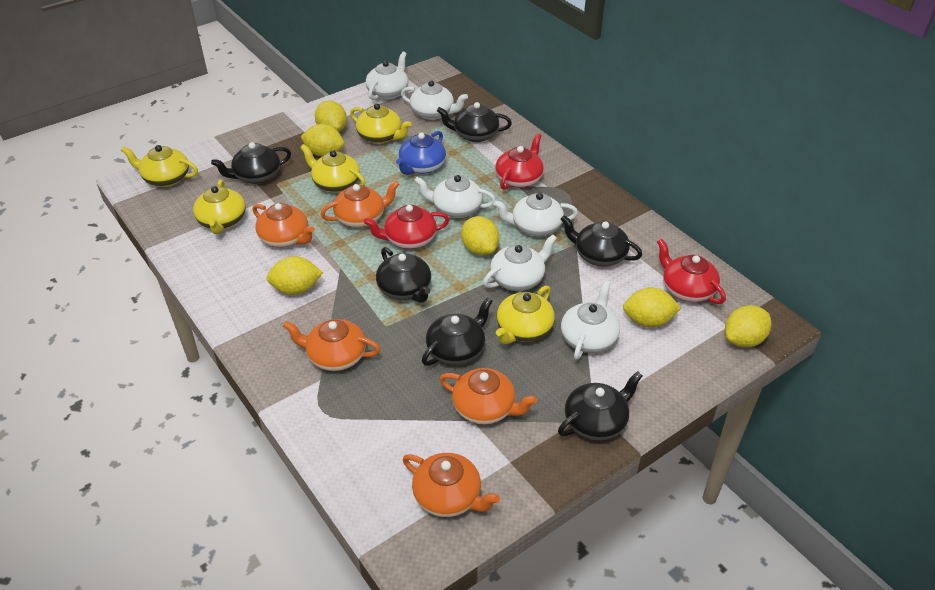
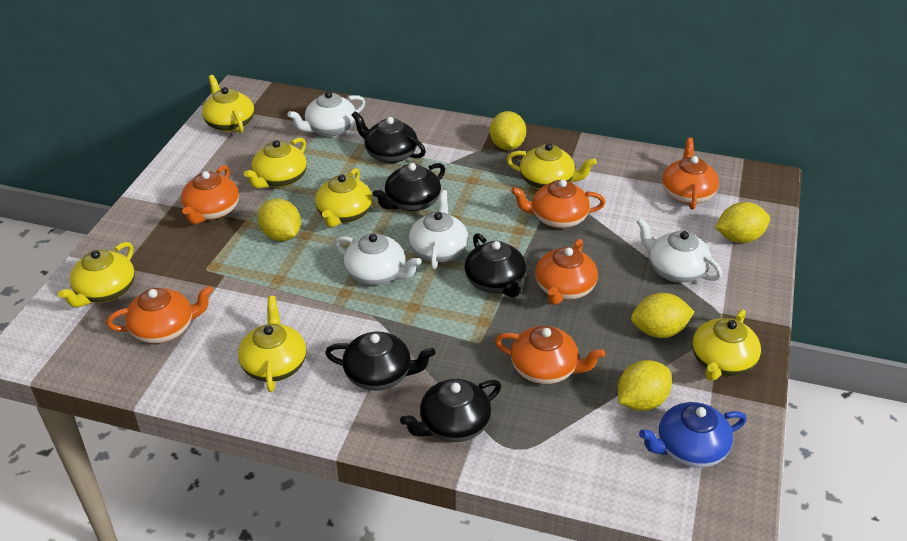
black teapot: [211,142,291,184] [376,247,431,303] [422,297,492,366] [437,102,512,142] [558,371,643,440] [561,215,642,267] = 6 -> [325,332,435,390] [352,111,426,163] [373,163,445,211] [400,379,501,442] [464,233,526,298] = 5
orange teapot: [253,203,315,247] [283,319,380,371] [320,180,400,228] [403,453,500,517] [440,368,537,424] = 5 -> [106,286,213,344] [181,165,239,224] [495,326,605,384] [511,179,605,228] [535,239,598,305] [662,138,719,210] = 6
red teapot: [364,205,450,249] [495,133,544,190] [657,239,726,304] = 3 -> none = 0
white teapot: [366,51,408,100] [401,80,468,120] [414,175,496,218] [483,234,557,291] [493,193,578,236] [561,281,620,360] = 6 -> [287,91,365,136] [335,233,421,285] [409,190,468,269] [637,218,723,283] = 4
yellow lemon: [266,256,323,295] [300,124,344,157] [315,101,347,132] [461,216,499,255] [623,287,681,328] [725,305,772,347] = 6 -> [258,199,301,241] [490,111,526,150] [618,360,672,411] [631,293,695,338] [715,202,770,243] = 5
yellow teapot: [121,145,198,187] [193,179,246,234] [300,144,366,192] [350,103,411,144] [496,286,555,344] = 5 -> [58,242,135,307] [202,75,254,133] [238,296,306,392] [244,138,307,189] [315,168,372,228] [506,143,597,189] [692,309,761,381] = 7

